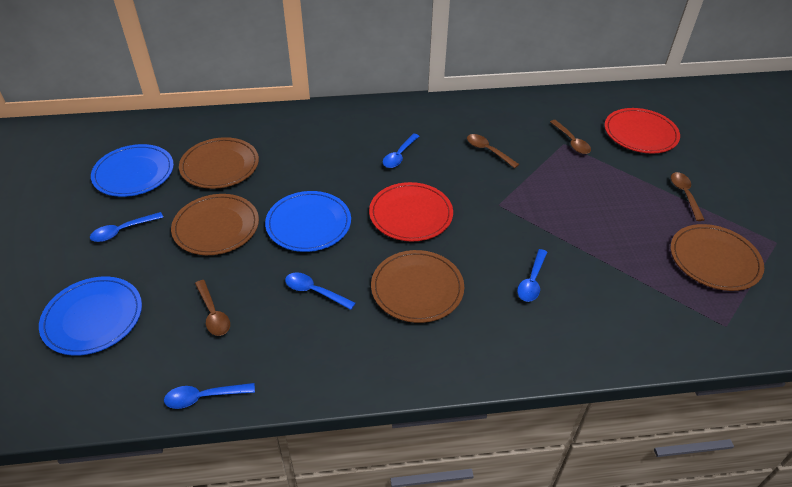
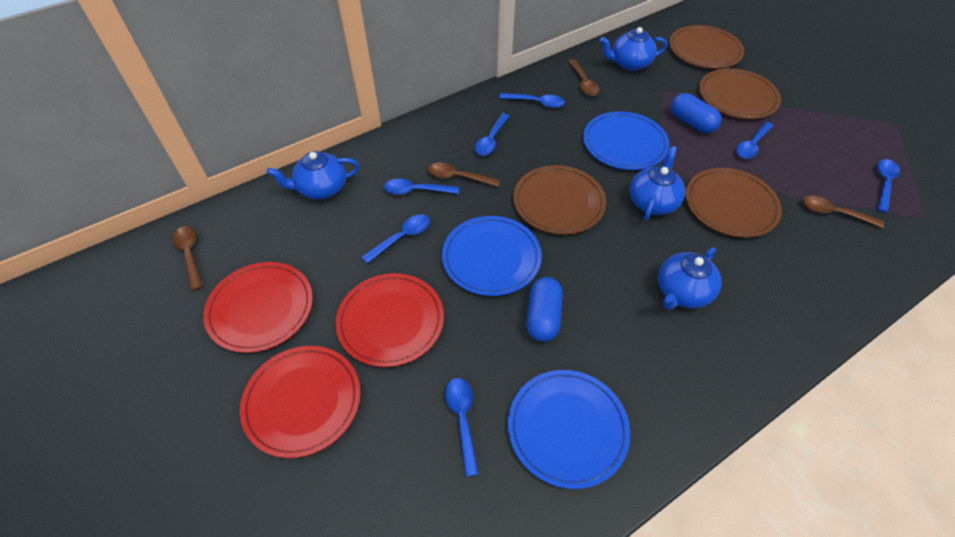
blue capsule: none = 0 -> [526,277,563,342] [671,93,721,133] = 2
blue spoon: [90,212,163,242] [164,383,255,409] [285,272,356,310] [383,134,419,168] [517,249,547,302] = 5 -> [361,214,430,263] [384,179,459,195] [445,378,478,477] [475,113,509,156] [499,93,565,108] [736,122,773,159] [877,159,900,213] = 7
blue teapot: none = 0 -> [267,151,359,199] [600,27,667,71] [629,146,685,220] [658,247,722,310] = 4
red plate: [369,182,453,241] [605,108,680,154] = 2 -> [203,262,313,353] [240,346,360,458] [335,273,444,367] = 3

